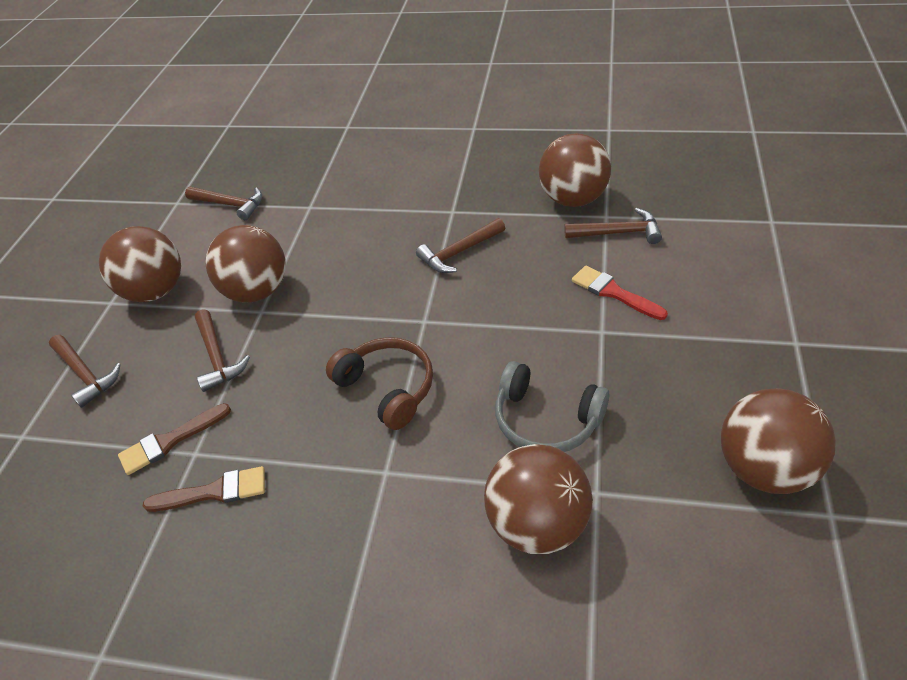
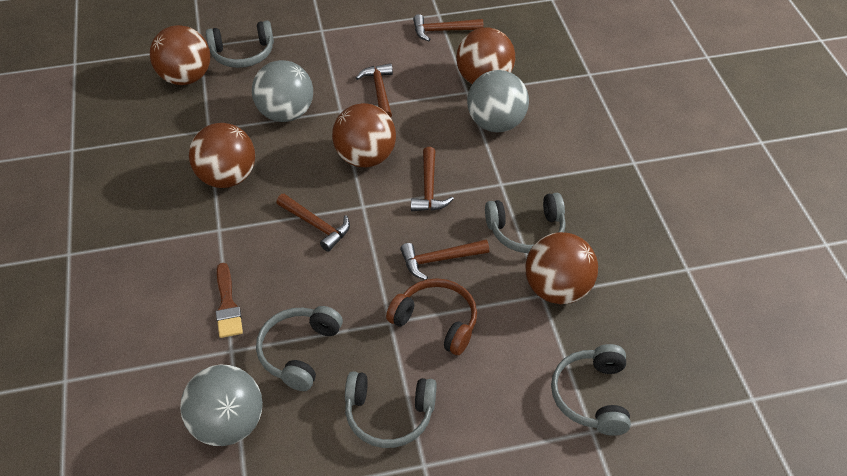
brown brush: [118,403,231,475] [143,466,265,512] = 2 -> [216,263,243,338] = 1
grey ball: none = 0 -> [180,365,263,446] [252,60,313,122] [467,70,529,132] = 3
grey headphones: [495,361,609,452] = 1 -> [206,20,274,68] [256,306,343,391] [345,371,437,448] [485,193,566,253] [551,344,631,436] = 5
red brush: [572,266,668,320] = 1 -> none = 0

